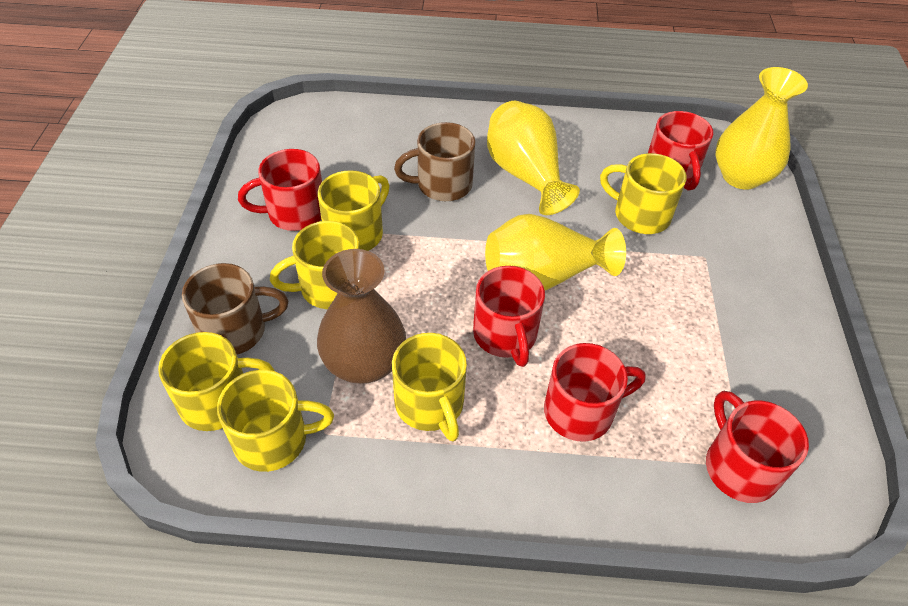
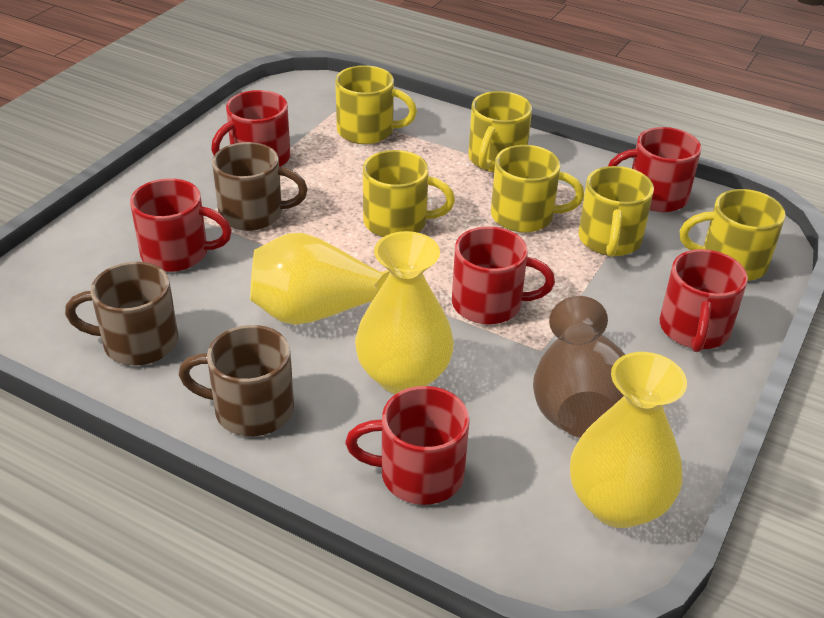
brown mug: [182,263,288,355] [394,122,475,201] = 2 -> [65,262,178,365] [179,325,294,436] [212,142,308,231] = 3
red mug: [238,149,322,231] [473,266,545,367] [544,343,646,442] [648,111,713,191] [706,391,809,503] = 5 -> [130,178,232,272] [211,90,291,167] [345,386,470,505] [452,226,555,325] [608,127,701,212] [659,249,748,352] = 6

